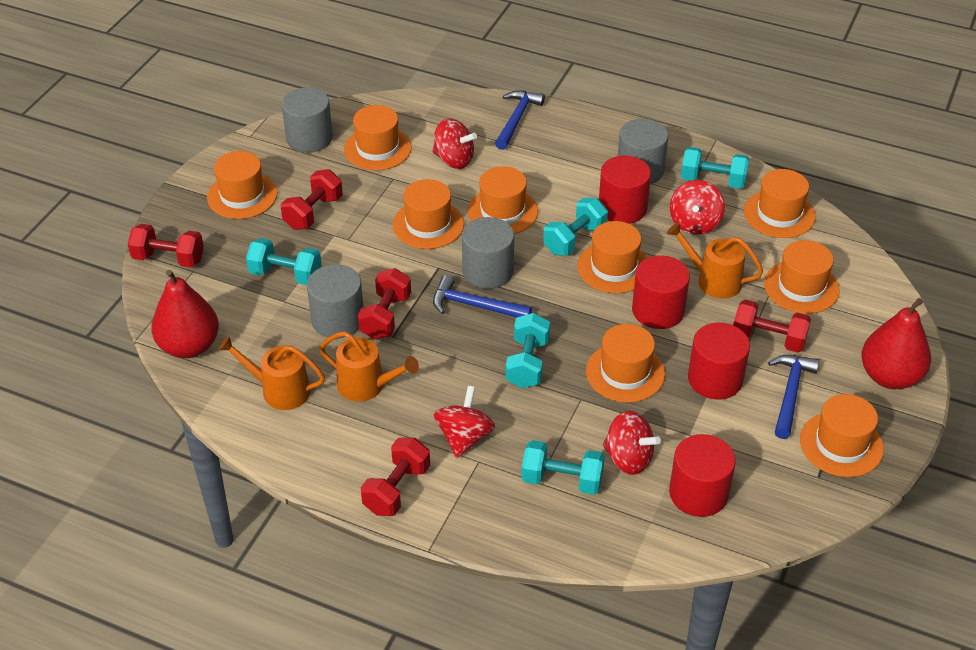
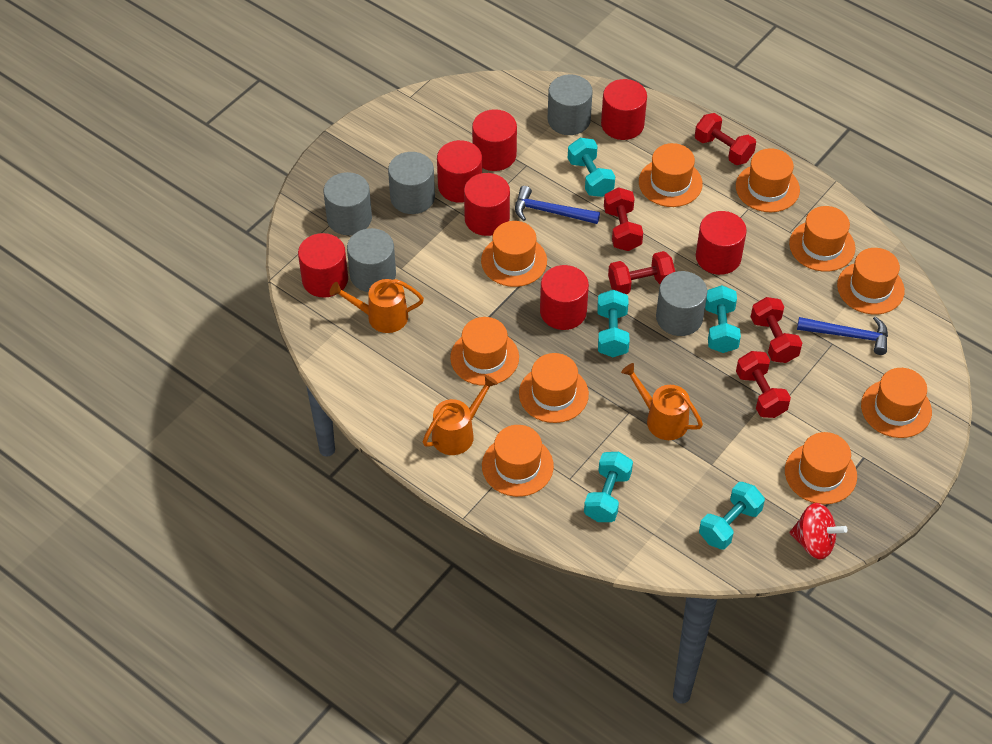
blue hammer: [433,275,532,318] [495,90,545,150] [768,355,819,439] = 3 -> [515,186,600,224] [797,316,888,355] = 2
grey cylinder: [282,87,333,153] [307,264,363,338] [462,217,514,289] [618,119,669,184] = 4 -> [324,172,372,235] [347,228,396,292] [388,152,435,214] [548,74,593,135] [656,271,707,336] = 5
orange hat: [207,151,277,219] [344,105,412,170] [393,179,464,249] [467,166,538,234] [577,221,648,293] [586,324,665,403] [744,169,815,238] [764,240,840,314] [800,394,884,477] = 9 -> [450,317,519,386] [481,221,547,287] [482,425,554,497] [519,353,589,423] [639,143,703,207] [736,148,800,212] [785,432,857,504] [789,206,855,272] [837,248,905,315] [861,368,932,438] = 10
red cylinder: [599,155,651,224] [632,255,690,329] [669,434,736,517] [688,323,750,400] = 4 -> [298,233,348,298] [437,140,482,203] [464,173,510,236] [472,109,517,171] [540,265,589,330] [601,79,647,140] [696,211,747,275] = 7
red pear: [151,270,219,358] [861,298,931,389] = 2 -> none = 0
red spinning top: [432,118,477,169] [434,386,495,458] [603,411,661,475] [670,180,725,235] = 4 -> [790,503,847,559] = 1

